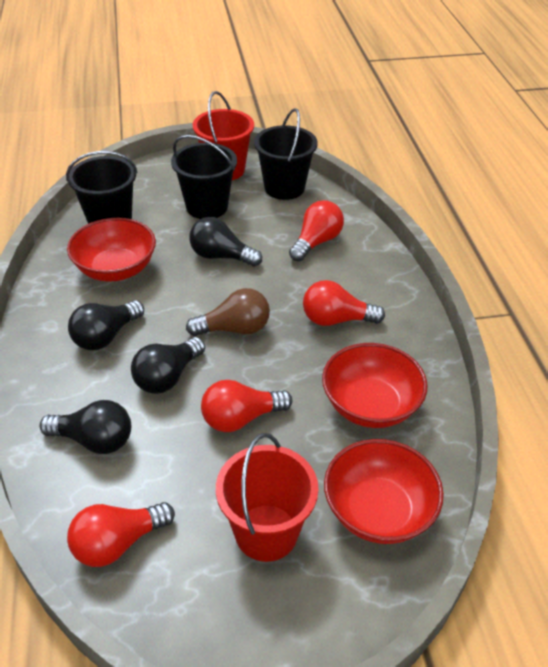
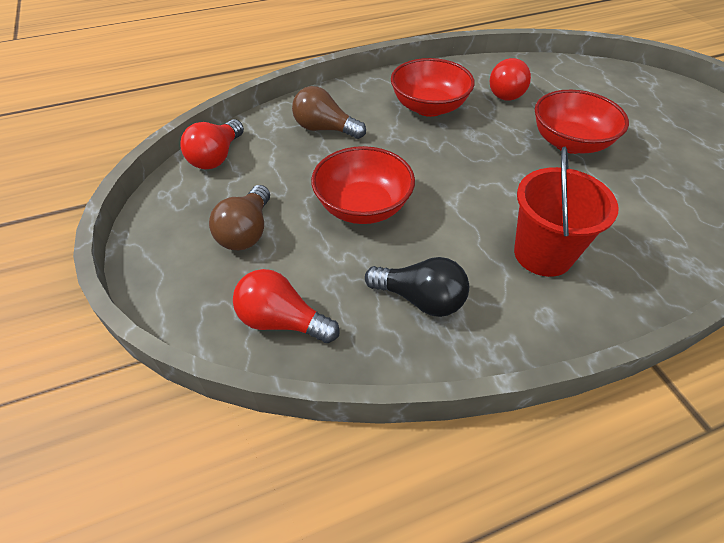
black bucket: [66,151,138,224] [171,135,237,219] [254,108,318,200] = 3 -> none = 0
black light bulb: [39,400,131,454] [68,300,144,350] [131,337,205,394] [189,217,262,267] = 4 -> [365,257,469,317] = 1
brown light bulb: [186,288,270,336] = 1 -> [209,185,270,250] [292,86,366,139] = 2
red bucket: [193,91,254,180] [216,433,319,562] = 2 -> [514,147,619,277] = 1
red light bulb: [67,502,175,567] [201,380,292,432] [289,200,344,262] [303,280,385,326] = 4 -> [180,119,244,169] [233,269,340,343] [490,58,531,101] = 3

